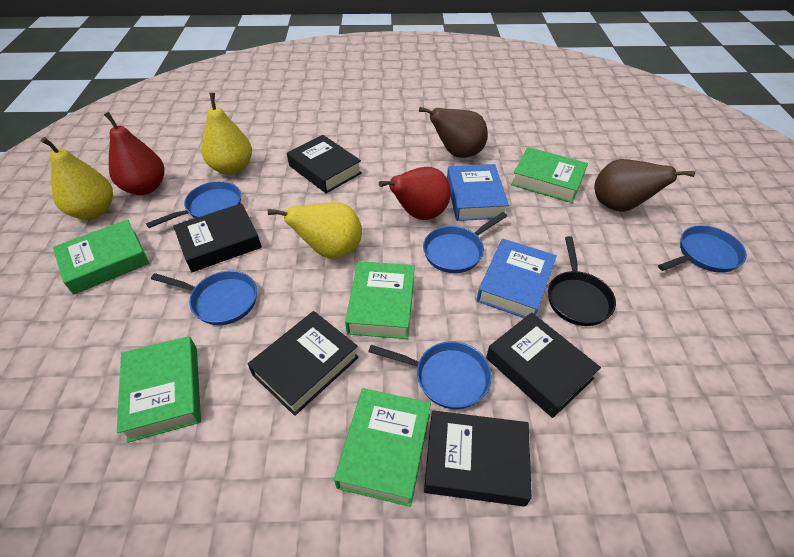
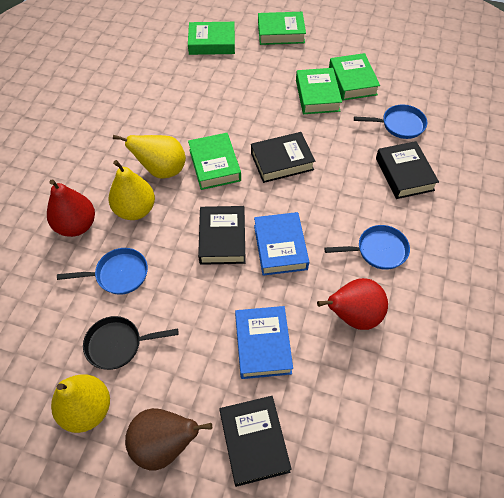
black book: [173,203,262,272] [248,311,359,416] [287,135,362,193] [424,410,532,507] [486,312,601,418] = 5 -> [198,206,246,265] [219,396,292,487] [251,132,315,183] [376,141,439,199] = 4
blue pan: [146,181,241,228] [151,271,257,325] [368,341,492,409] [423,212,507,273] [658,225,747,273] = 5 -> [57,248,148,295] [324,225,410,270] [354,104,427,139] = 3
brown pear: [419,107,488,158] [594,159,695,212] = 2 -> [125,408,212,471] = 1

